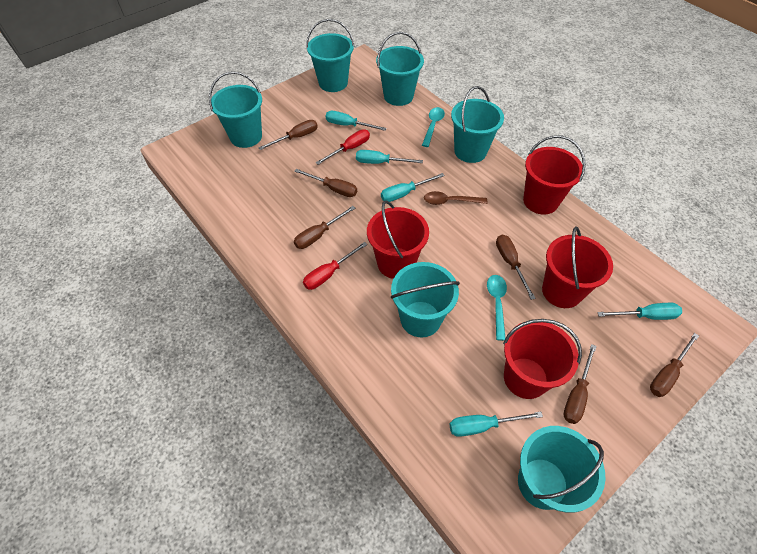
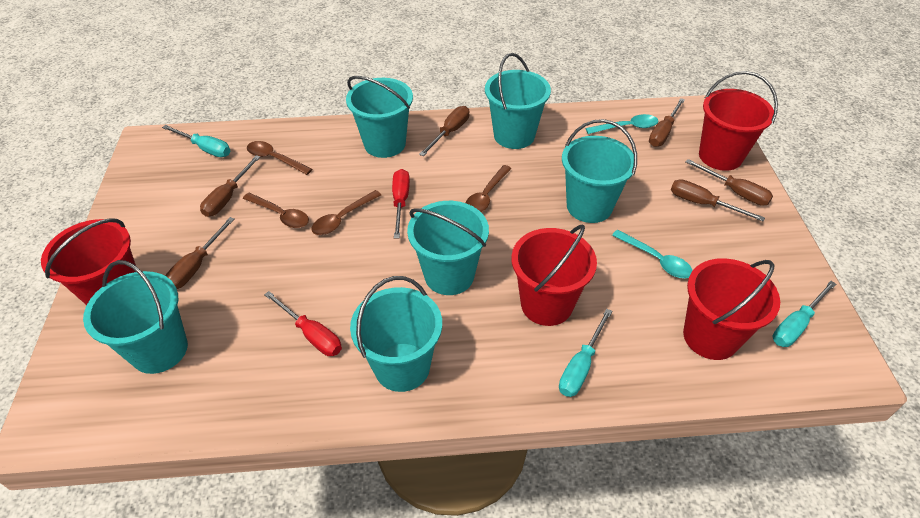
brown spoon: [424,191,487,205] = 1 -> [243,193,309,228] [247,141,312,175] [311,190,381,235] [465,165,512,212] = 4
turquoise screwdriver: [326,111,386,131] [356,150,423,164] [381,173,445,202] [449,412,543,437] [597,303,682,320] = 5 -> [162,125,230,157] [559,309,612,397] [773,281,836,347] = 3

